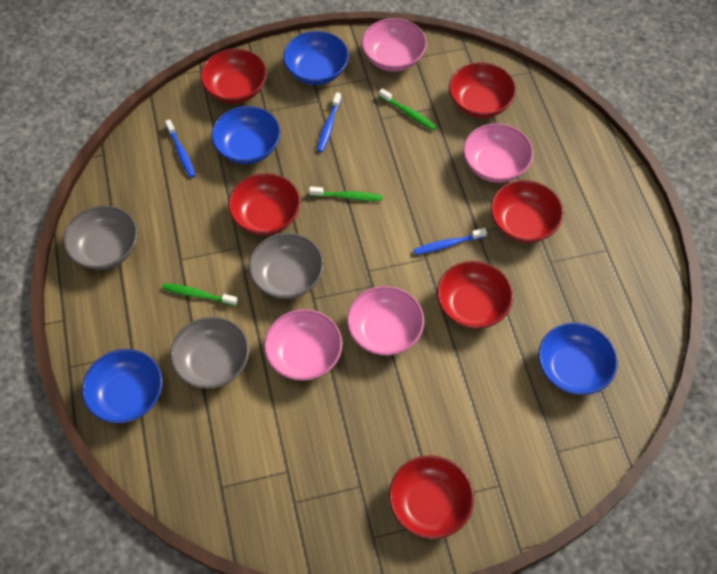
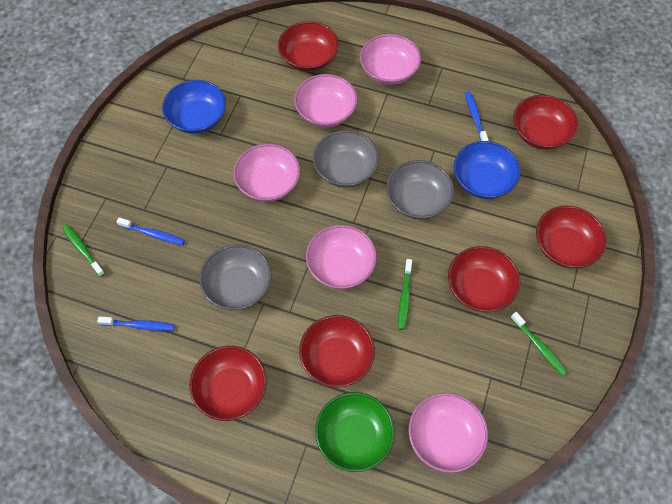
blue bowl: [82,349,162,424] [211,106,281,164] [283,31,349,85] [538,323,618,395] = 4 -> [162,80,226,134] [454,141,521,199] = 2
green bowl: none = 0 -> [315,392,395,472] = 1
pink bowl: [264,309,342,381] [347,286,424,356] [362,18,427,72] [463,123,533,183] = 4 -> [233,144,300,202] [294,74,357,127] [306,225,377,289] [360,34,421,85] [408,393,488,473] = 5

